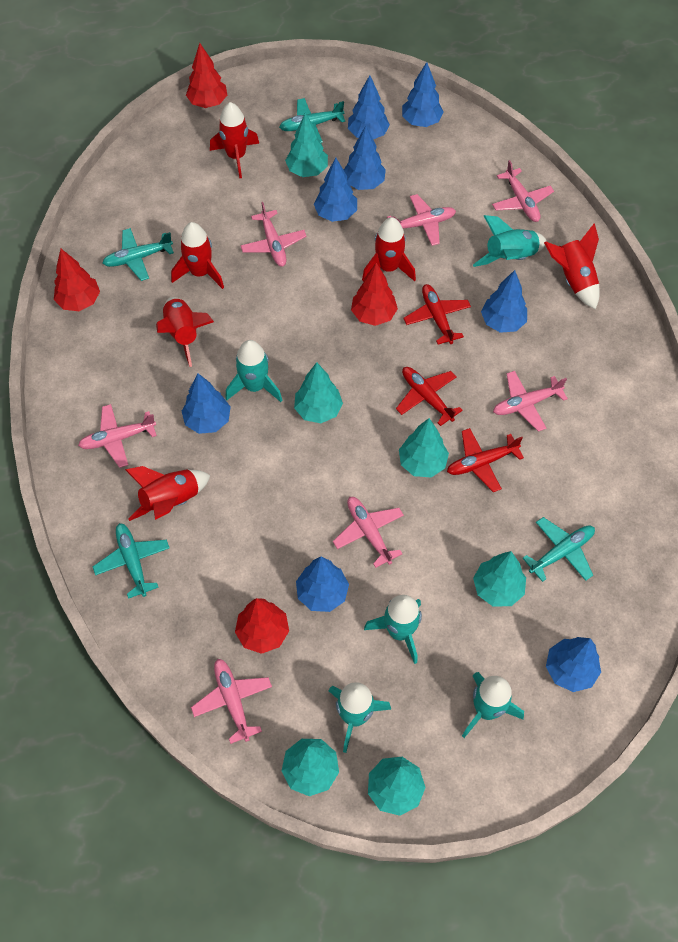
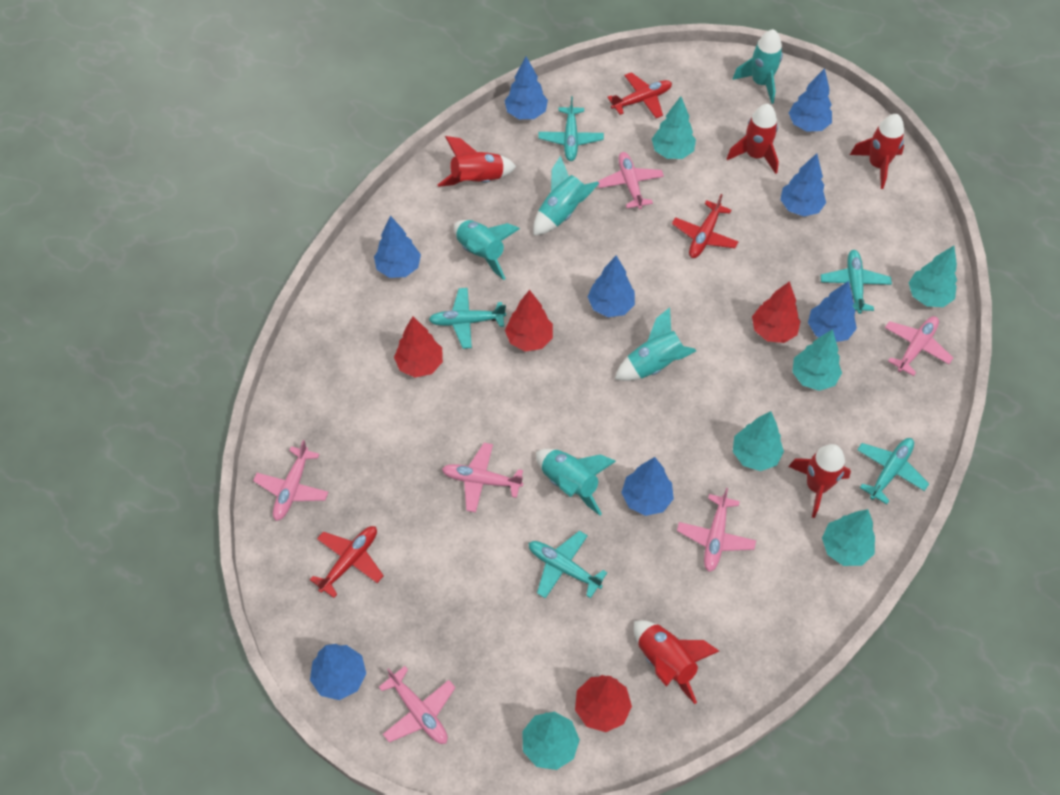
pink plane: [78,404,157,468] [191,659,272,744] [240,202,307,267] [333,497,404,568] [387,194,456,246] [492,160,554,222] [493,371,568,432] = 7 -> [253,440,329,521] [379,666,456,744] [442,443,523,513] [597,152,664,209] [677,488,756,572] [885,316,953,376] = 6
red rocket: [125,466,210,521] [156,297,214,367] [171,222,224,289] [210,102,259,178] [362,217,416,281] [544,223,599,309] = 6 -> [438,136,516,187] [634,620,719,704] [726,104,779,174] [788,444,851,518] [850,114,904,189] = 5
turquoise plane: [93,523,170,599] [103,228,174,281] [279,98,345,143] [523,517,595,582] = 4 -> [429,288,506,349] [529,531,607,598] [538,96,604,161] [821,250,892,314] [857,438,929,504] = 5

